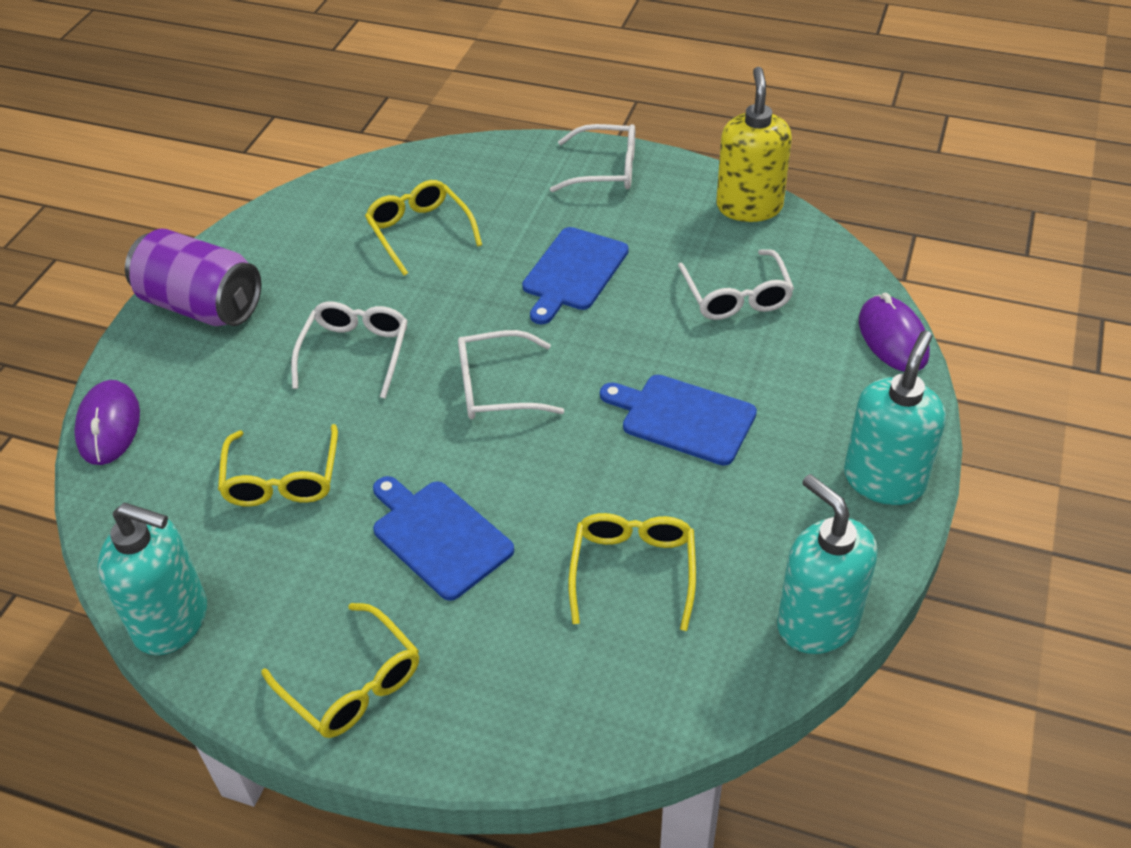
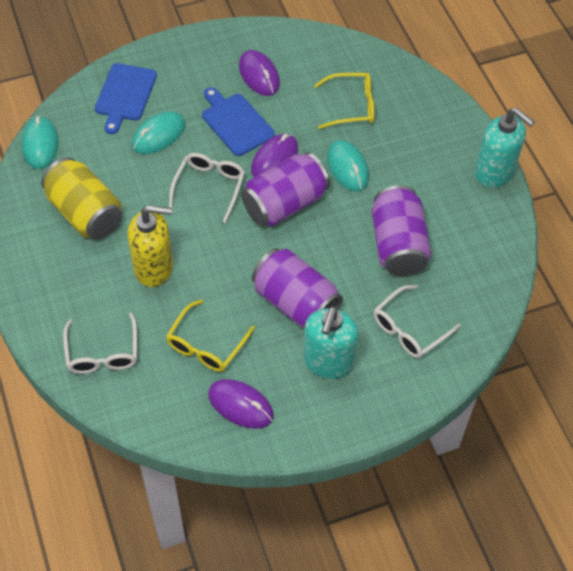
blue cutting board: [373,476,514,601] [522,227,629,324] [600,375,757,466] = 3 -> [95,63,157,134] [202,87,275,156] = 2
purple can: [125,229,261,326] = 1 -> [241,152,330,226] [252,248,343,328] [372,185,431,276] = 3
purple mouse: [74,380,140,465] [859,293,930,372] = 2 -> [208,379,274,429] [239,50,280,96] [251,134,298,177] = 3
turquoise mouse: none = 0 -> [22,116,59,169] [132,111,186,154] [327,140,369,191] = 3
turquoise soap dispenser: [98,503,207,655] [777,474,877,654] [844,331,946,505] = 3 -> [303,306,358,379] [475,108,535,187] = 2
white glasses: [291,302,408,399] [458,330,564,419] [550,124,635,192] [678,249,794,320] = 4 -> [63,313,137,374] [169,153,245,223] [374,285,461,358] = 3
yellow can: none = 0 -> [41,157,123,240] = 1
yellow glasses: [218,424,338,506] [261,603,419,738] [365,180,482,276] [569,513,696,631] = 4 -> [166,299,255,372] [314,73,375,129] = 2

